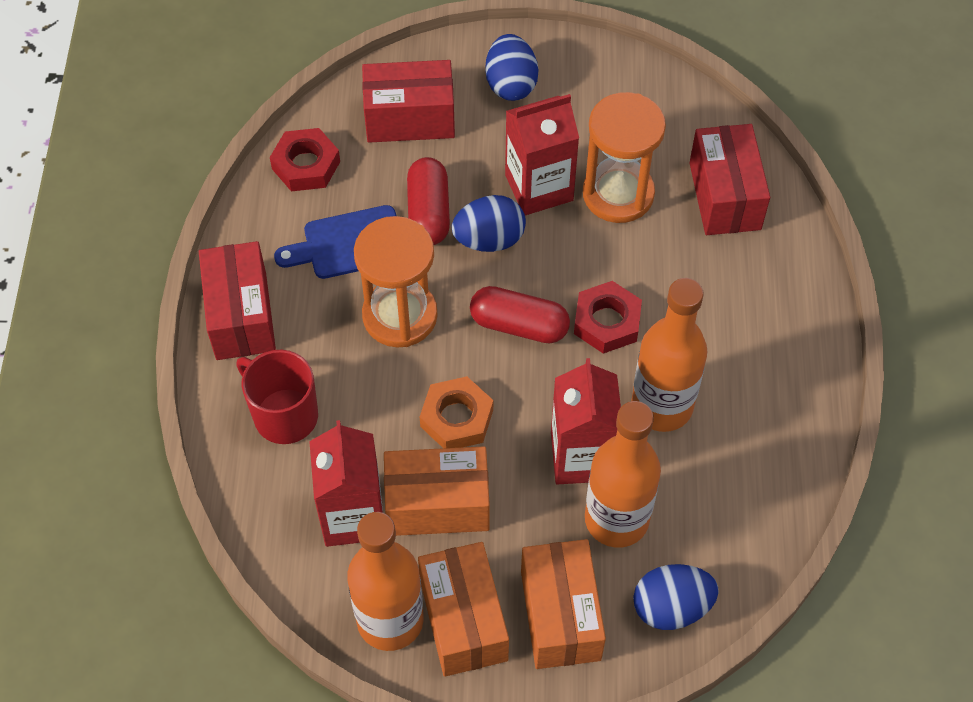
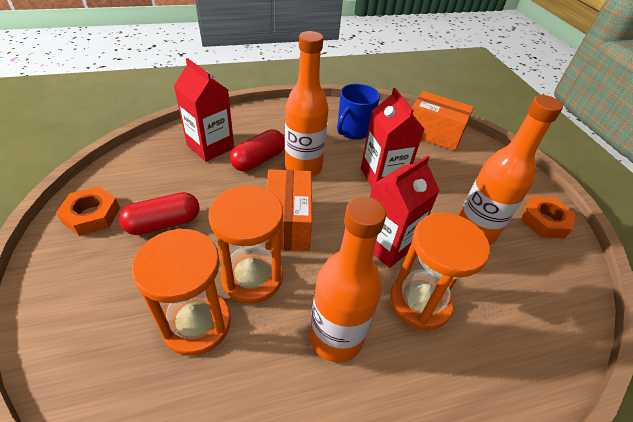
blue cutting board: [274,205,396,279] = 1 -> none = 0
blue egg: [452,195,526,252] [485,34,539,101] [633,564,719,630] = 3 -> none = 0
blue mug: none = 0 -> [337,84,380,140] = 1
orange box: [384,446,490,536] [418,542,509,677] [521,539,606,669] = 3 -> [264,169,312,251] [412,91,474,151] = 2
orange hourglass: [354,216,438,348] [583,92,666,223] = 2 -> [132,228,231,356] [208,185,283,304] [390,212,490,330] = 3
orange nut: [420,376,493,448] = 1 -> [56,186,120,236] [521,196,576,239] = 2
red box: [199,241,276,360] [362,60,455,143] [690,124,770,235] = 3 -> none = 0
red mug: [236,350,318,444] = 1 -> none = 0
red nut: [270,128,340,192] [574,281,642,354] = 2 -> none = 0

